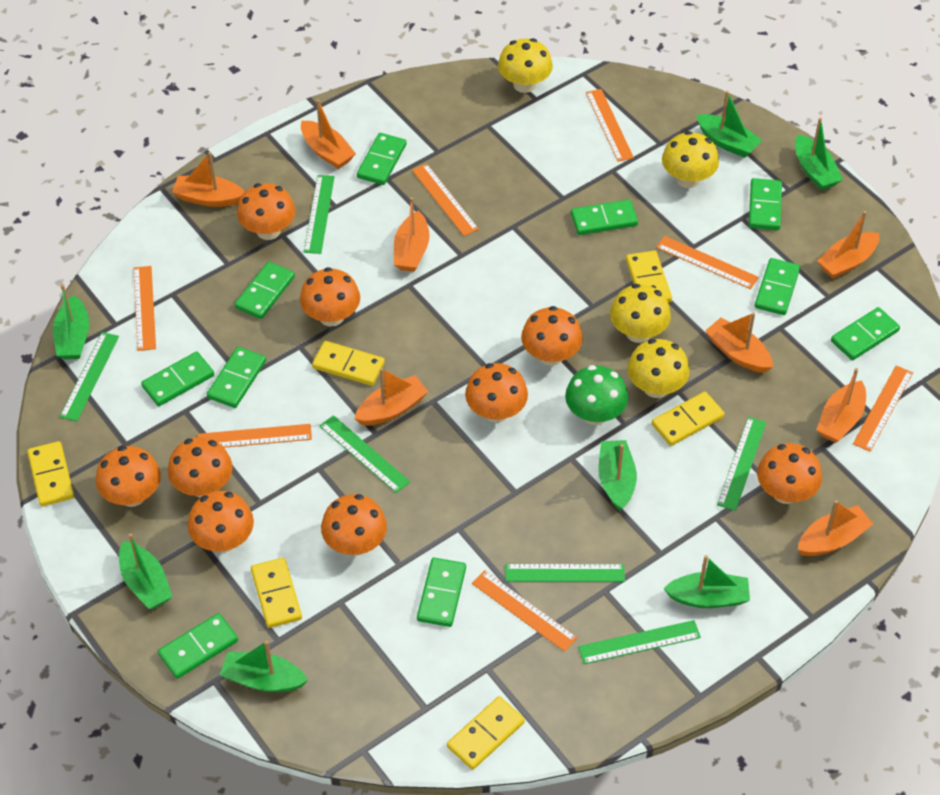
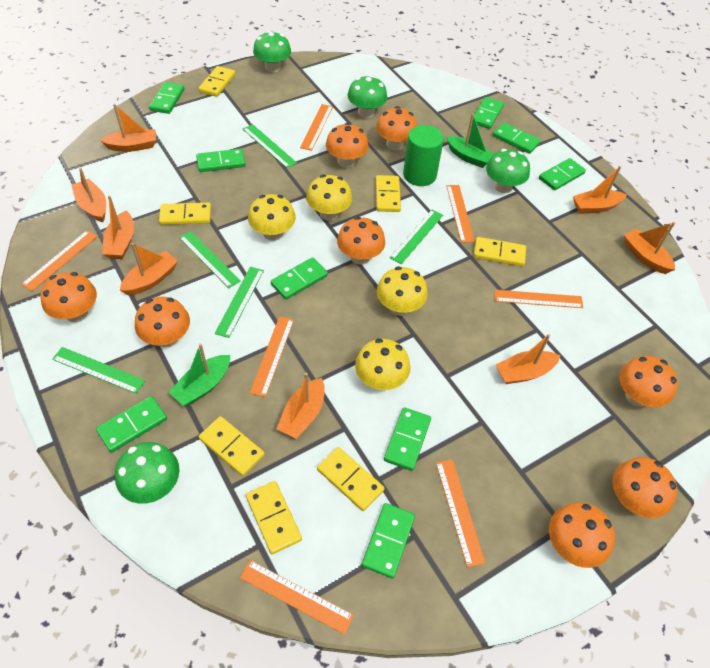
green boat: [53,284,89,360] [119,533,173,609] [220,641,308,692] [598,440,637,511] [663,555,750,608] [697,91,762,158] [795,117,843,190] = 7 -> [168,344,230,406] [447,113,494,168] = 2
green cylinder: none = 0 -> [403,125,444,186] = 1
green domino: [141,352,214,406] [158,613,238,679] [207,347,266,408] [235,261,295,319] [357,133,406,185] [417,558,466,627] [571,200,638,235] [749,178,782,230] [755,258,800,315] [831,307,900,360] = 10 -> [96,396,167,453] [149,82,185,114] [196,149,245,172] [271,257,328,300] [362,503,415,579] [384,407,431,471] [472,97,504,129] [493,122,541,154] [539,158,586,190] = 9
green mushroom: [565,365,628,425] = 1 -> [115,442,180,504] [253,31,291,72] [347,75,387,118] [486,149,530,193] = 4
green ruler: [60,332,119,421] [304,175,335,254] [320,415,410,493] [505,564,625,582] [578,620,701,664] [717,417,766,511] = 6 -> [52,347,145,394] [179,231,241,288] [215,267,264,338] [243,124,297,168] [390,210,443,264] = 5
orange mushroom: [96,446,161,507] [168,437,233,498] [188,491,254,552] [237,183,296,240] [300,267,360,327] [321,494,387,556] [465,363,528,423] [521,306,583,366] [757,443,822,504] = 9 -> [40,272,97,322] [135,297,190,347] [326,123,368,168] [337,217,385,264] [376,106,417,150] [549,502,615,568] [613,457,677,518] [620,356,678,407] = 8
yellow domino: [27,441,74,506] [251,558,302,628] [312,341,385,386] [447,696,525,770] [626,250,672,302] [652,392,725,446] = 6 -> [159,203,211,225] [199,66,235,97] [199,416,265,476] [246,481,302,554] [317,447,384,511] [376,175,401,212] [474,237,526,266] = 7

